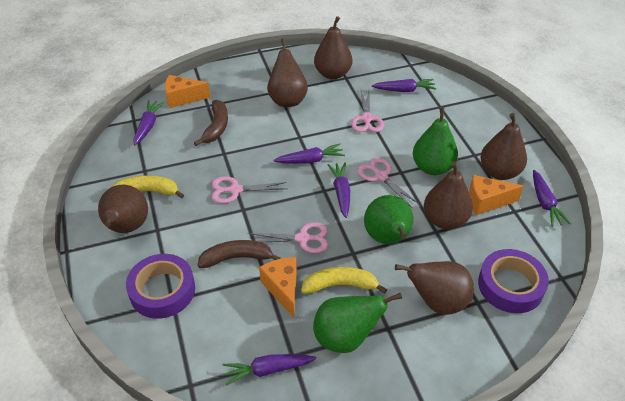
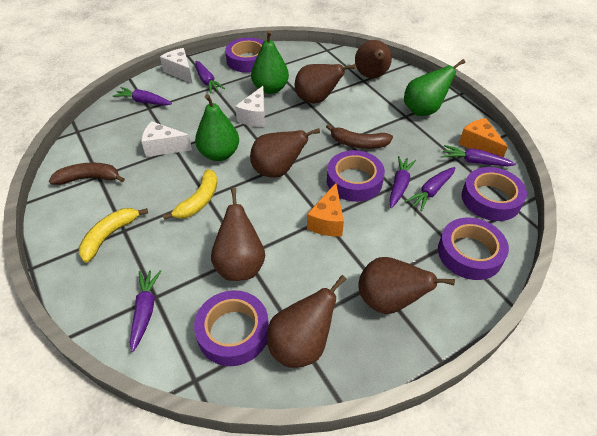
orange cheese: [165,75,210,108] [259,257,297,318] [469,175,524,215] = 3 -> [307,183,344,236] [459,118,508,157] = 2
pink scissors: [212,176,287,203] [248,222,328,253] [351,89,384,132] [357,158,419,208] = 4 -> none = 0
purple tape: [126,254,195,319] [478,249,549,313] = 2 -> [194,290,269,366] [225,38,264,73] [327,150,385,202] [438,218,509,280] [461,167,527,221] = 5
white cheese: none = 0 -> [141,121,192,157] [160,48,192,83] [235,86,265,127] = 3

